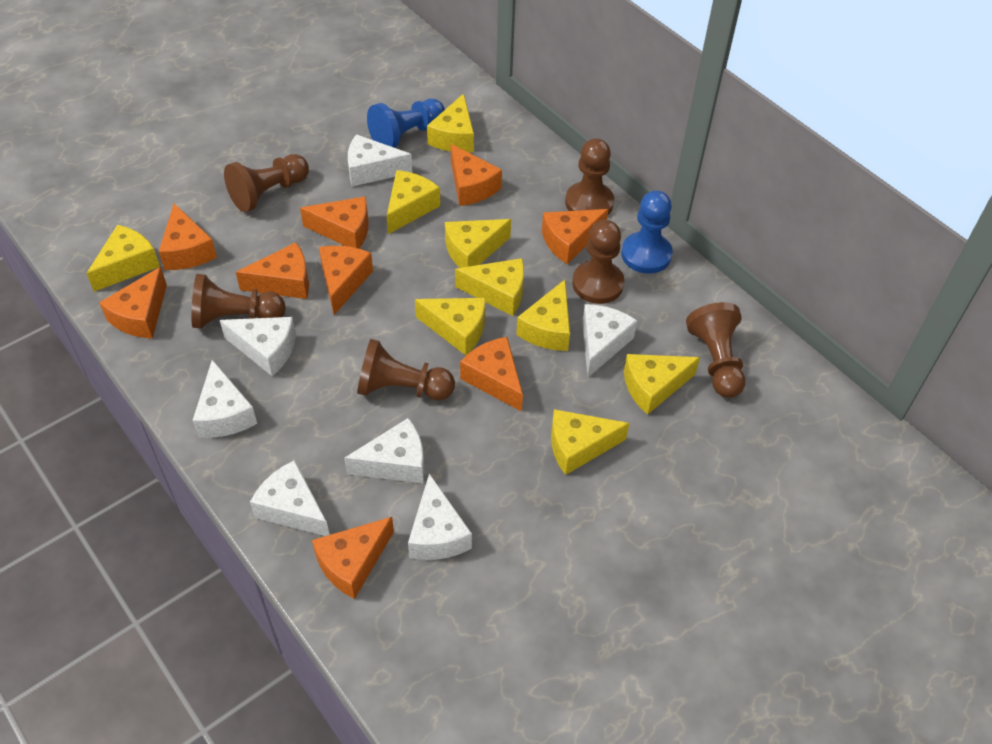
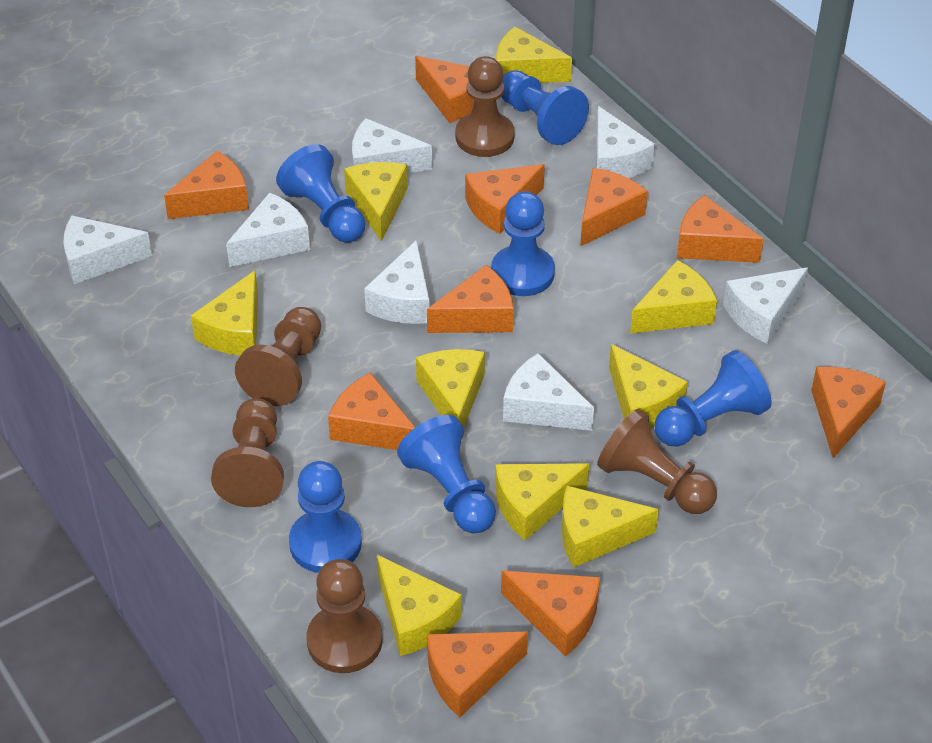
blue pawn: [367,99,445,148] [621,190,673,274] = 2 -> [276,144,365,243] [289,461,362,573] [397,415,496,534] [491,191,555,296] [501,70,589,145] [654,350,772,447] = 6
brown pawn: [191,274,286,328] [224,154,309,212] [357,339,455,400] [565,138,614,215] [572,220,625,304] [686,302,746,398] = 6 -> [211,398,284,507] [235,307,321,406] [307,559,382,673] [455,56,515,157] [597,409,717,514] = 5
orange cheese: [99,267,167,339] [159,203,217,270] [236,242,309,299] [300,196,369,249] [312,517,394,599] [319,246,373,315] [451,144,502,206] [460,337,523,412] [542,209,608,264] = 9 -> [164,151,249,219] [328,373,416,450] [415,56,474,123] [427,265,514,333] [427,632,528,717] [465,164,545,234] [501,571,600,657] [580,168,648,246] [677,195,764,263] [811,367,886,458] = 10

